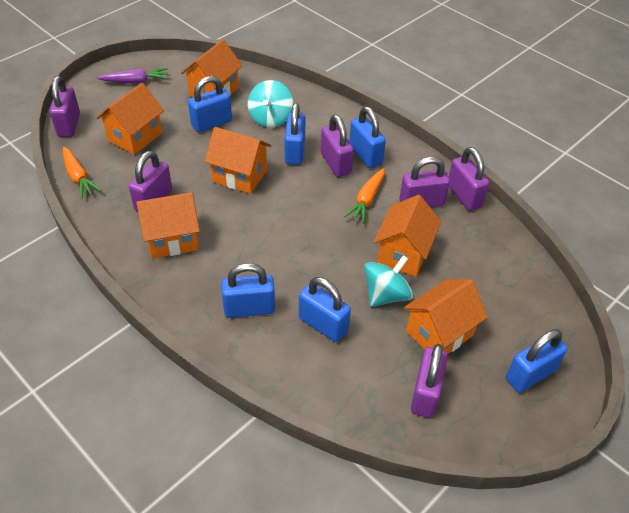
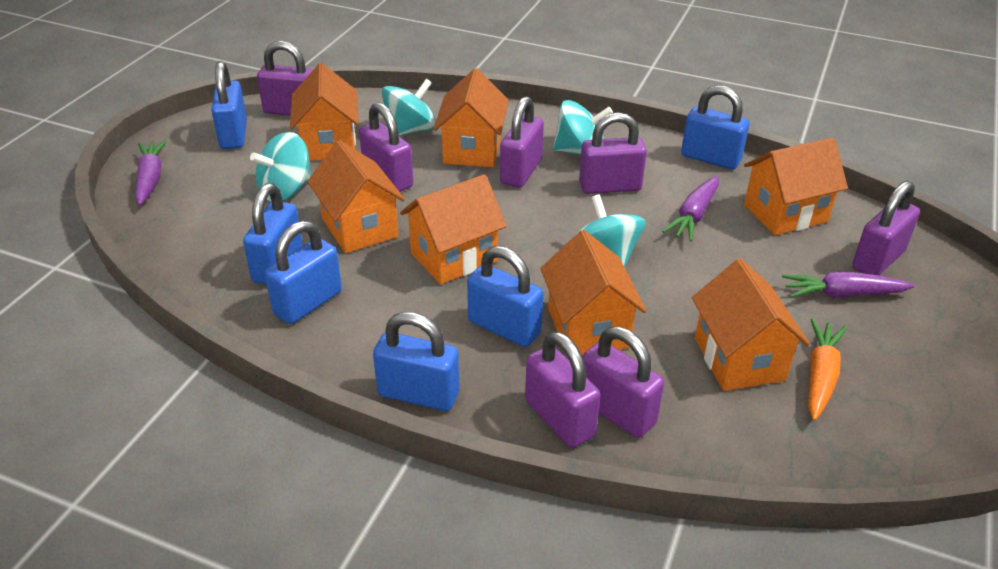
orange carrot: [63,147,101,198] [344,168,385,224] = 2 -> [808,319,847,421] = 1
orange house: [96,83,164,155] [136,192,200,258] [181,39,242,97] [205,127,271,194] [373,195,441,277] [404,279,488,354] = 6 -> [290,63,359,161] [307,140,405,253] [400,174,507,285] [434,68,509,167] [540,230,646,355] [692,259,810,391] [744,138,848,235] = 7
purple carrot: [97,68,168,84] = 1 -> [135,140,167,205] [662,176,719,241] [782,272,915,298] = 3
purple padlock: [49,76,80,137] [129,151,172,212] [321,115,354,177] [399,157,450,208] [411,344,448,418] [449,147,490,211] = 6 -> [257,41,314,116] [359,102,413,192] [500,96,544,188] [525,331,601,448] [579,112,647,194] [582,326,664,438] [852,181,920,275] = 7
turquoise spinning top: [248,80,293,128] [364,255,413,307] = 2 -> [250,132,311,201] [382,79,436,136] [553,100,613,155] [573,194,646,267] = 4

